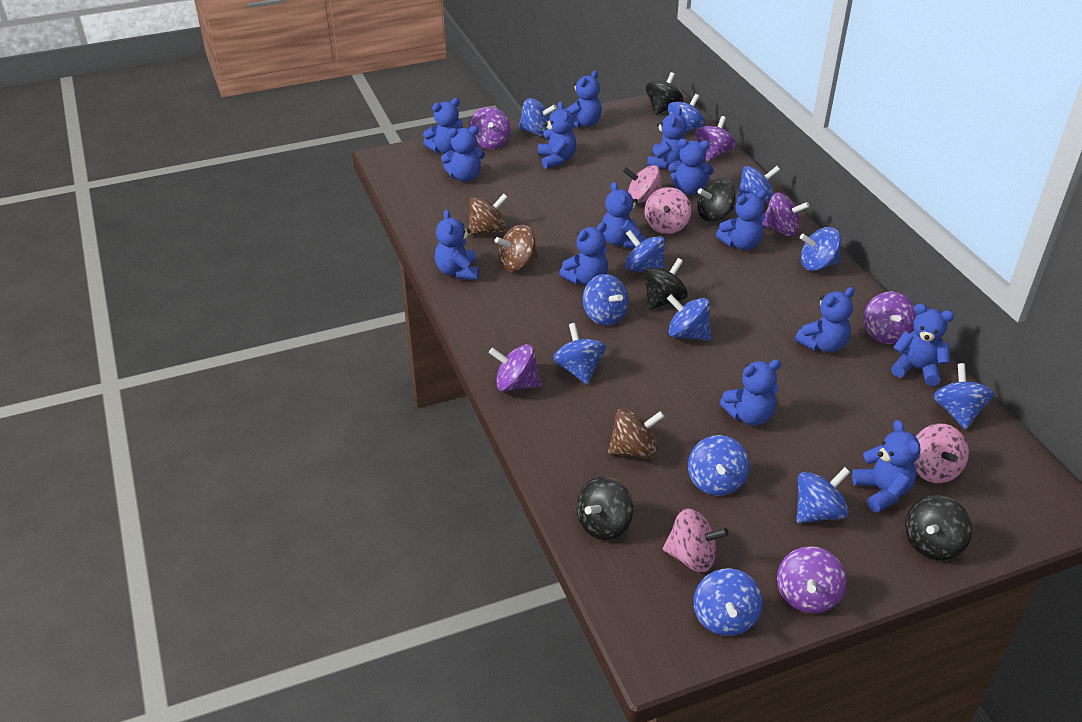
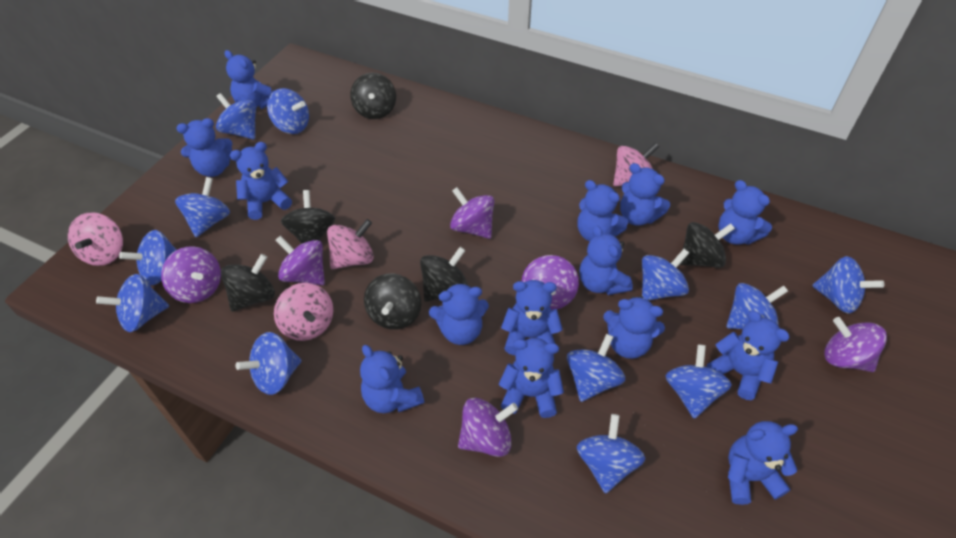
black spinning top: [576,476,634,540] [643,258,688,310] [646,72,683,115] [697,178,735,222] [905,495,972,560] = 5 -> [221,254,275,311] [281,190,335,243] [350,72,396,119] [364,274,421,330] [420,247,468,302] [679,222,735,268] = 6
brown spinning top: [468,194,508,236] [495,225,538,271] [608,408,665,458] = 3 -> none = 0

